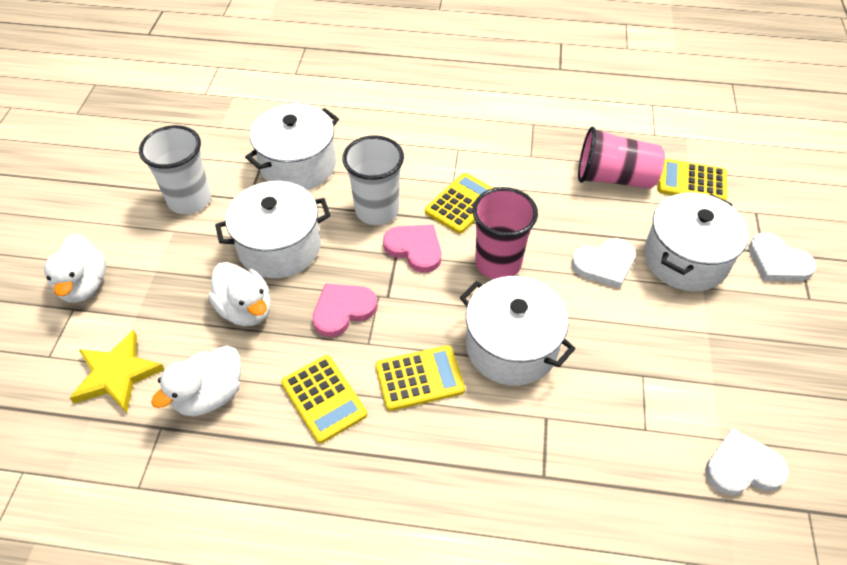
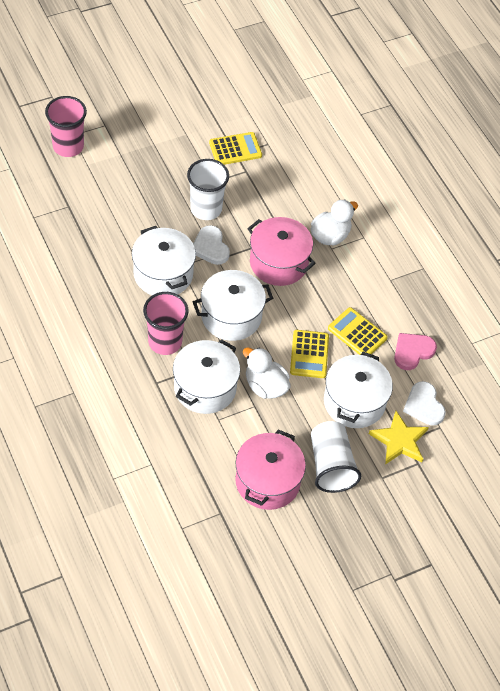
pink heart: [312,283,377,337] [383,225,441,273] = 2 -> [394,333,437,370] = 1
pink pot: none = 0 -> [235,429,306,510] [247,217,316,286] = 2
white duck: [44,234,106,303] [151,346,241,416] [208,262,271,326] = 3 -> [243,348,290,399] [311,199,358,245] = 2
white heart: [571,238,636,288] [705,428,789,495] [749,232,817,281] = 3 -> [193,225,230,265] [403,381,446,426] = 2
yellow calculator: [281,355,367,443] [376,345,465,411] [425,173,493,234] [657,159,727,201] = 4 -> [209,132,262,165] [290,330,329,378] [328,307,388,355] = 3

